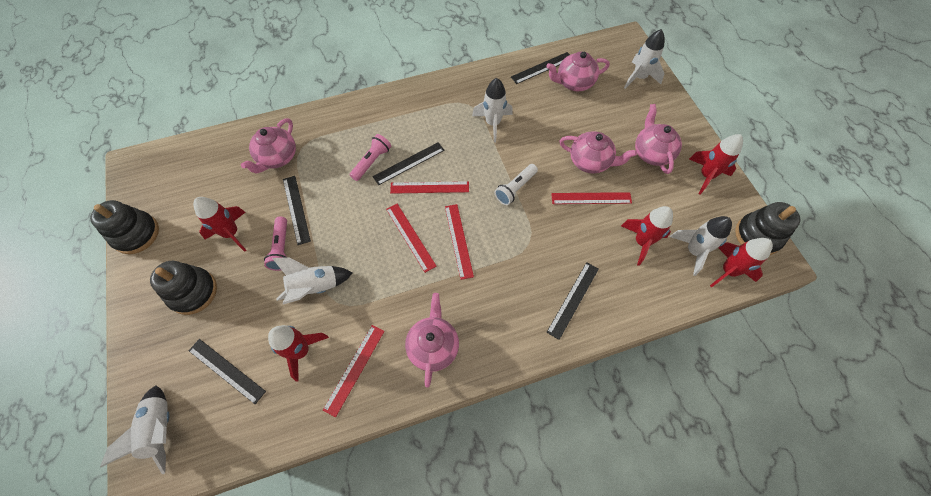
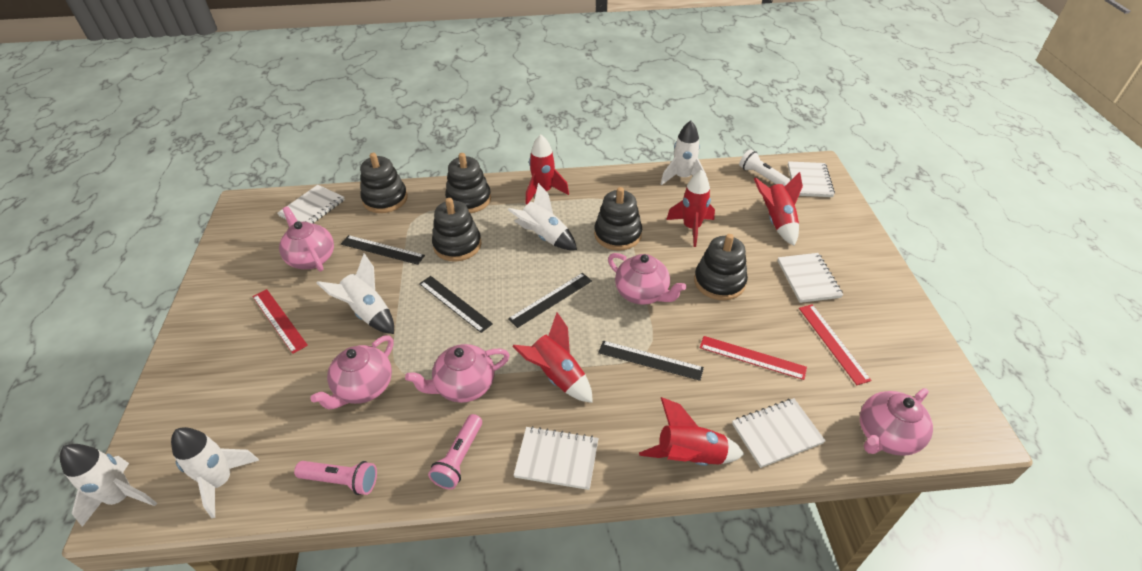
black ruler: [188,339,266,404] [283,176,311,245] [373,142,445,185] [511,52,570,84] [546,262,599,340] = 5 -> [341,235,425,265] [419,276,493,333] [508,273,592,328] [598,341,704,381] = 4
black stacking toy: [90,200,159,254] [150,261,217,315] [735,202,800,255] = 3 -> [360,153,408,213] [432,198,481,262] [445,153,491,213] [594,187,642,251] [694,234,748,300] = 5
red ruler: [323,325,385,417] [386,204,437,273] [390,181,469,194] [445,204,474,280] [551,192,632,204] = 5 -> [252,289,308,354] [700,336,807,380] [799,304,872,385] = 3
white notebook: none = 0 -> [277,185,345,224] [514,426,599,490] [732,398,826,468] [777,253,843,303] [788,161,835,197] = 5

